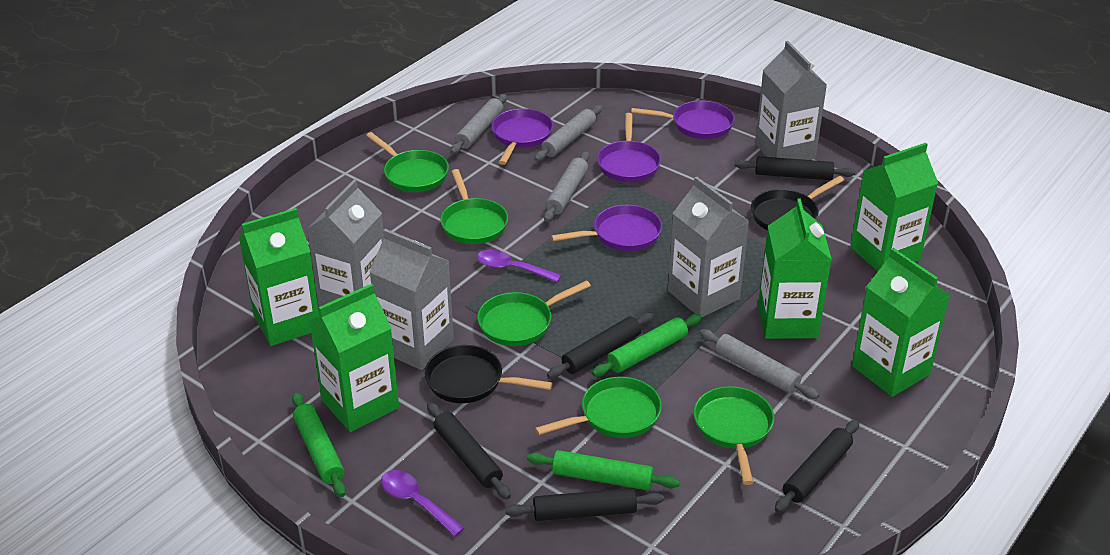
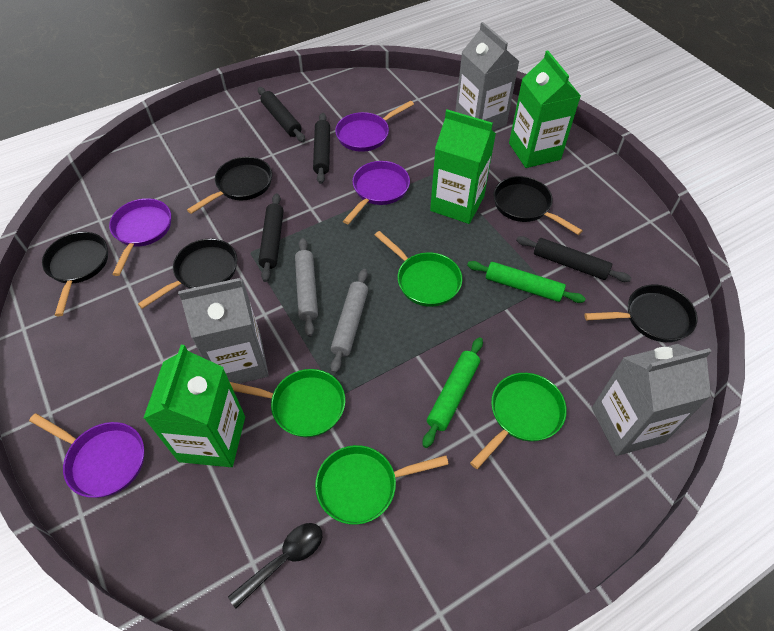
black pan: [424,345,553,403] [751,176,844,230] = 2 -> [42,232,108,316] [138,239,237,309] [187,157,272,214] [493,176,583,235] [584,285,698,342] = 5
black rolling pin: [427,402,511,499] [506,488,664,521] [547,313,654,379] [735,156,855,180] [775,419,859,513] = 5 -> [258,87,305,142] [258,193,284,282] [313,113,330,184] [516,236,631,282] = 4
black spoon: none = 0 -> [228,523,322,609] = 1
green carton: [239,208,319,346] [309,284,399,432] [758,198,832,339] [850,143,938,271] [852,248,950,397] = 5 -> [143,345,245,467] [430,110,496,224] [509,51,581,168] = 3
green pan: [366,132,449,192] [440,169,508,244] [477,280,591,346] [535,377,662,438] [694,386,774,485] = 5 -> [230,369,345,437] [315,445,449,525] [375,231,462,307] [470,373,567,469] = 4
green rolling pin: [292,393,346,497] [527,450,680,491] [592,314,702,377] = 3 -> [423,337,483,448] [467,261,586,303] = 2
grey carton: [307,179,384,307] [369,229,454,370] [668,177,749,317] [755,41,827,160] = 4 -> [178,278,269,384] [455,22,520,131] [592,344,712,456] = 3
grey rolling pin: [451,94,507,154] [534,105,602,161] [544,152,589,222] [700,329,819,399] = 4 -> [295,238,318,337] [331,269,368,373] = 2
purple spoon: [381,470,464,537] [477,250,561,282] = 2 -> none = 0

